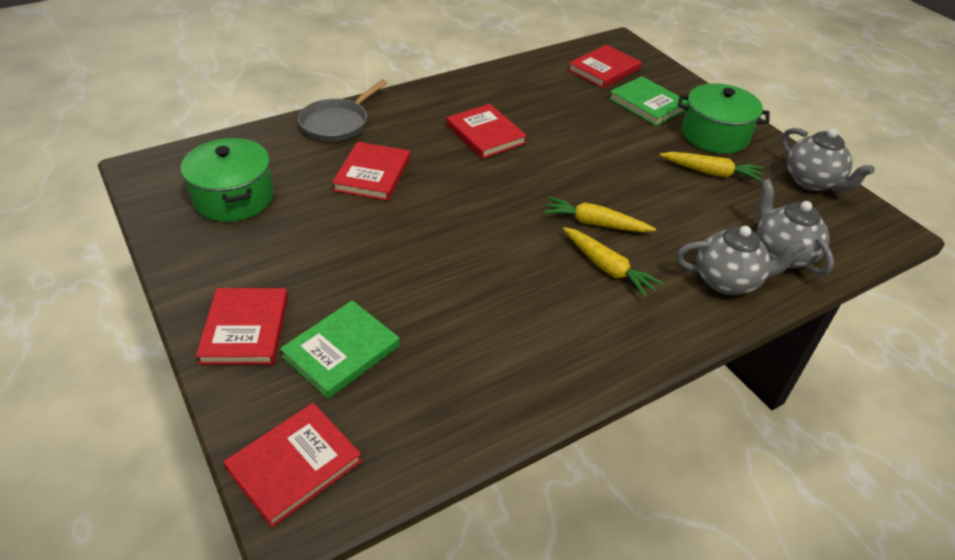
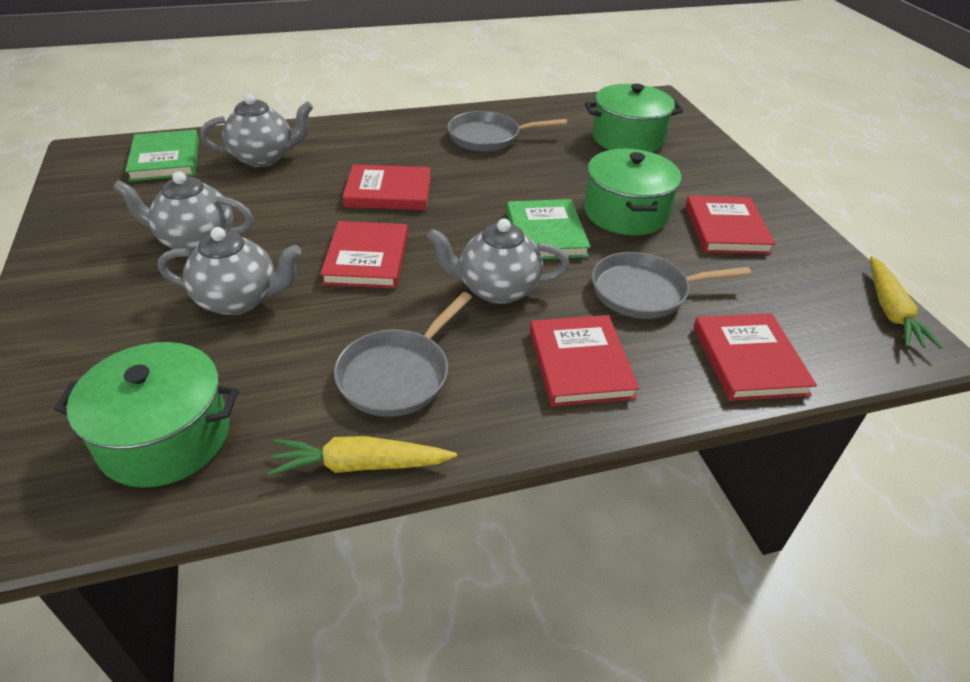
green pot: [181,138,274,222] [678,83,770,154] = 2 -> [54,342,239,488] [584,149,681,236] [585,84,683,152] = 3
grey pan: [298,80,387,142] = 1 -> [334,292,472,417] [447,111,567,152] [592,252,751,319] = 3
grey teapot: [676,226,806,295] [756,179,834,275] [781,128,875,191] = 3 -> [113,171,254,254] [158,227,301,315] [200,94,313,167] [427,218,570,304] = 4
yellow carrot: [543,197,656,232] [563,227,663,298] [659,152,764,181] = 3 -> [267,436,457,476] [870,256,943,349] = 2

